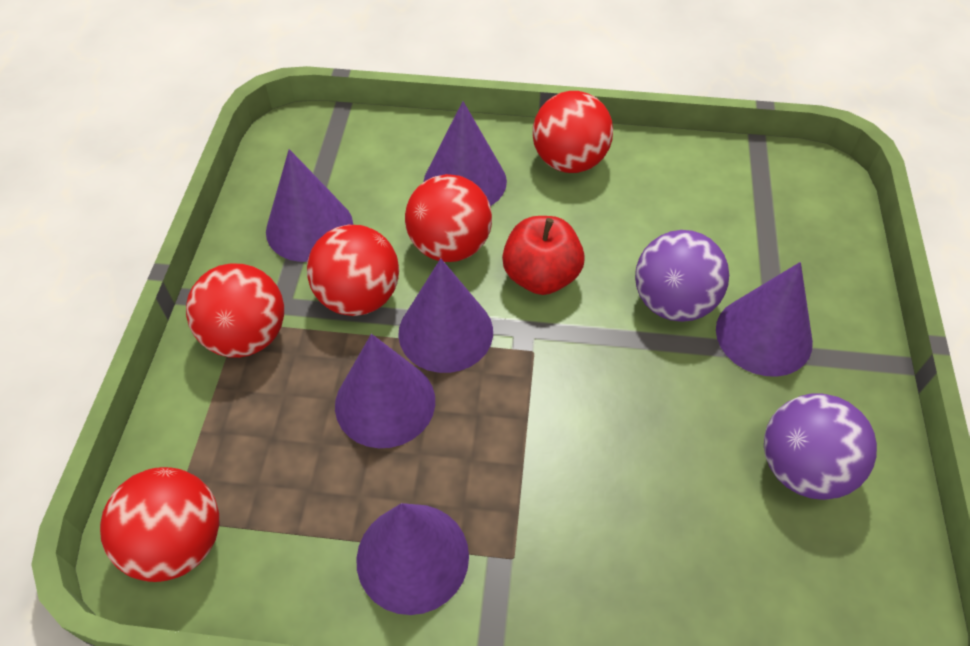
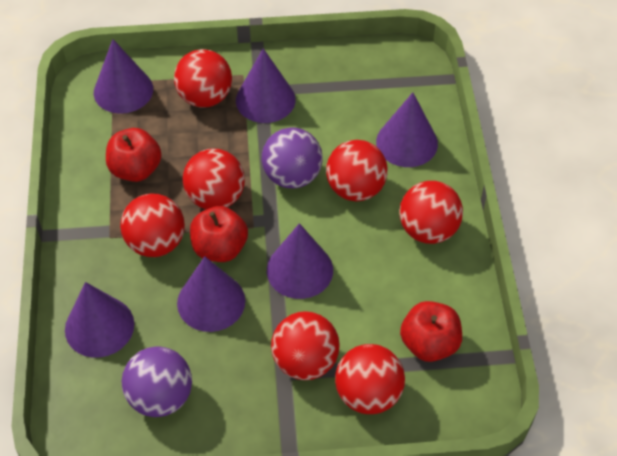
red apple: [502,216,585,295] = 1 -> [106,128,162,182] [190,206,248,262] [400,301,462,362] = 3
red ball: [100,467,219,582] [186,263,284,358] [307,225,399,316] [405,174,492,262] [532,91,613,173] = 5 -> [120,193,185,257] [174,49,232,108] [183,149,245,209] [271,311,340,380] [326,140,388,201] [335,344,405,414] [399,181,463,244] = 7

